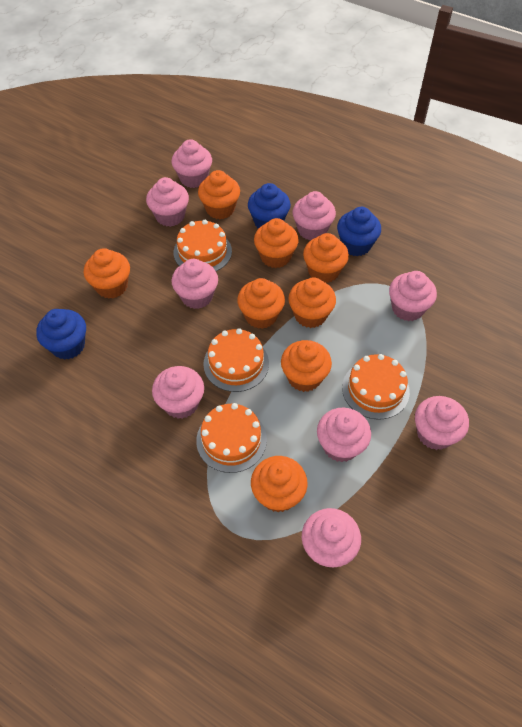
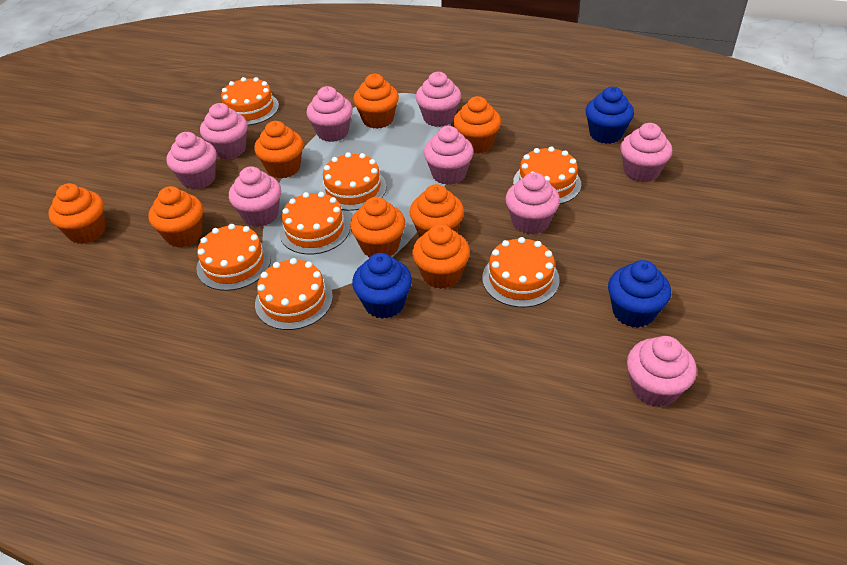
orange cake: [174,220,232,271] [196,403,267,473] [203,328,269,392] [342,354,410,420] = 4 -> [197,224,271,291] [221,77,279,125] [255,258,333,330] [279,192,350,254] [320,152,386,211] [482,237,560,307] [513,147,581,204] = 7

